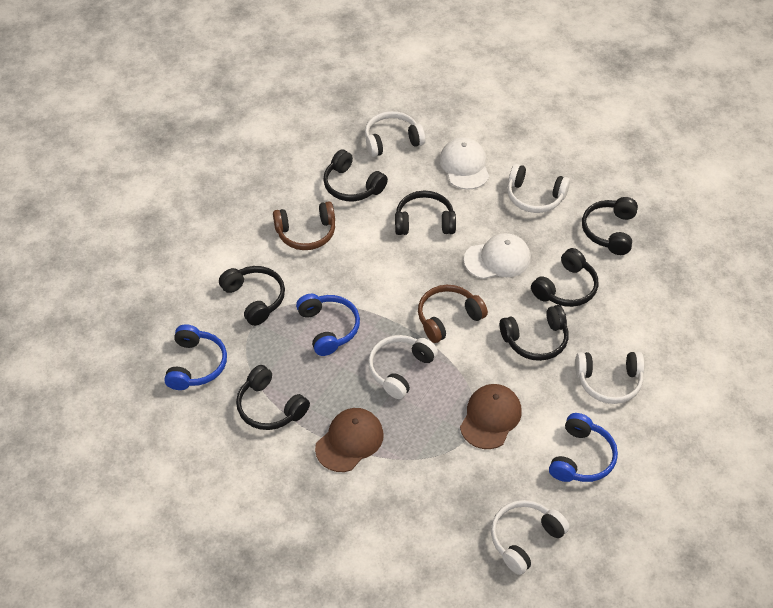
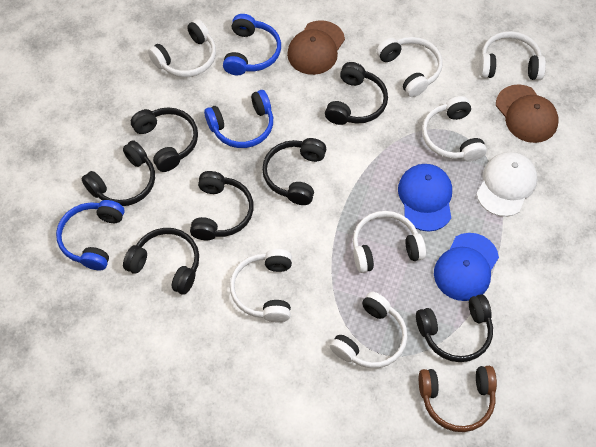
blue cap: none = 0 -> [398,164,452,231] [434,233,499,301] = 2
brown headphones: [273,202,335,250] [418,285,488,343] = 2 -> [419,366,497,432] = 1
white cap: [439,137,489,190] [464,233,531,279] = 2 -> [476,152,537,217] = 1
white headphones: [365,111,425,157] [368,335,438,399] [491,500,570,575] [507,164,570,213] [575,352,644,404] = 5 -> [148,19,216,77] [230,249,292,322] [330,292,408,368] [353,211,426,273] [376,37,443,97] [422,96,487,162] [479,31,546,80] = 7

